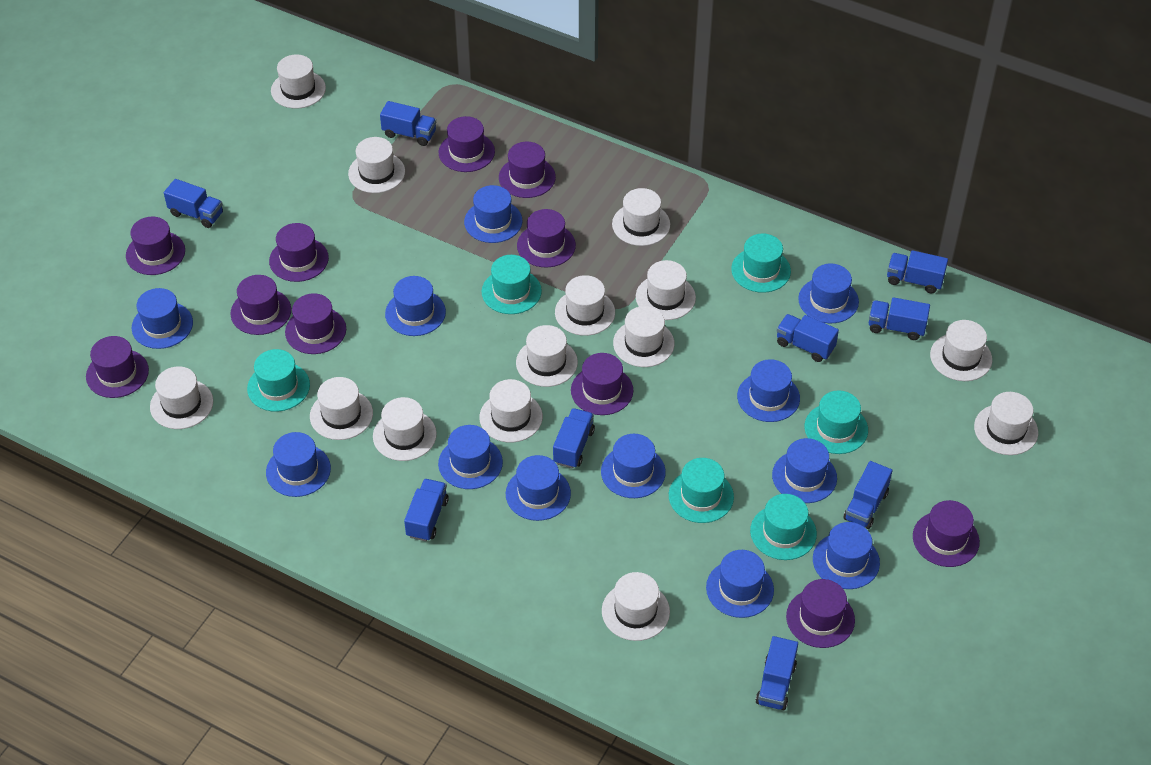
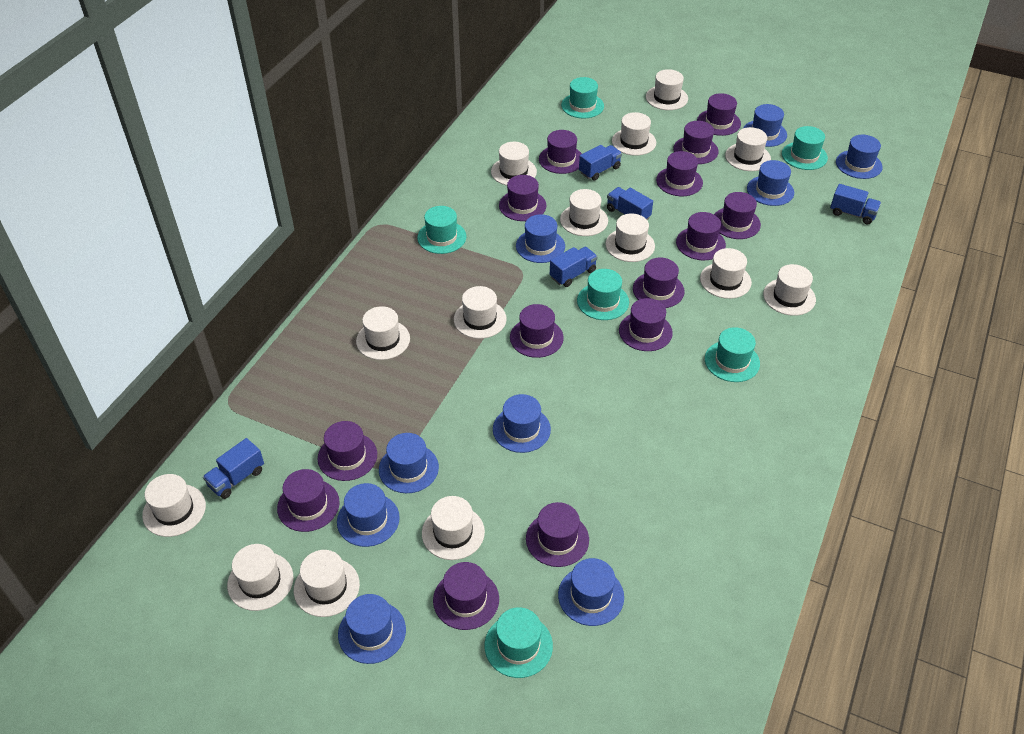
blue hat: [132,288,193,349] [266,432,331,497] [385,276,446,336] [438,425,503,489] [464,185,522,243] [506,455,571,521] [601,434,666,498] [706,550,774,618] [737,359,800,422] [772,438,837,503] [798,264,859,323] [813,522,880,589] = 12 -> [337,483,400,547] [338,594,406,664] [379,433,439,493] [493,394,551,453] [516,214,565,263] [558,558,624,626] [744,104,787,147] [747,160,794,206] [836,135,883,179] = 9
blue truck: [164,179,223,228] [380,101,436,146] [404,479,449,541] [553,408,595,468] [756,636,798,710] [777,314,839,362] [843,461,892,529] [869,297,930,340] [887,250,948,293] = 9 -> [203,438,264,499] [550,247,598,287] [579,145,622,181] [607,187,653,220] [830,184,881,225] = 5
purple hat: [86,336,149,398] [126,217,185,275] [230,275,291,335] [269,223,329,282] [285,293,346,354] [439,116,495,172] [499,142,556,198] [517,209,576,267] [571,353,633,415] [786,579,855,648] [913,500,980,567] = 11 -> [277,469,340,532] [318,421,377,481] [433,562,499,630] [499,175,547,221] [510,304,564,358] [526,502,589,567] [539,130,582,174] [619,298,673,351] [633,258,685,308] [656,151,703,196] [673,121,719,164] [676,212,726,260] [697,93,741,136] [714,192,761,239] = 14

